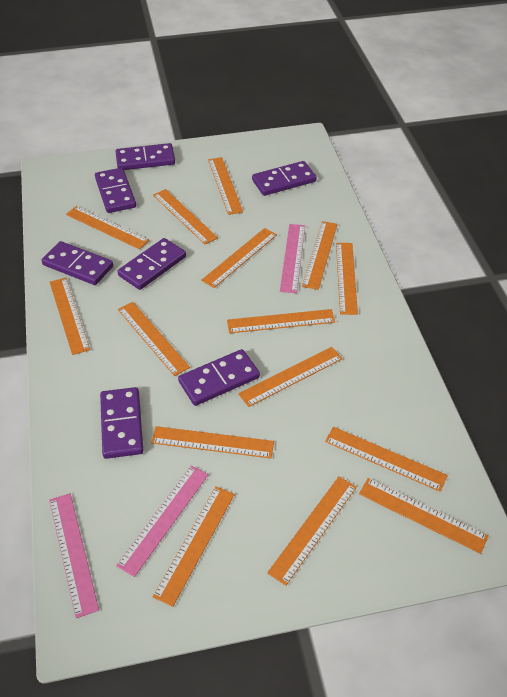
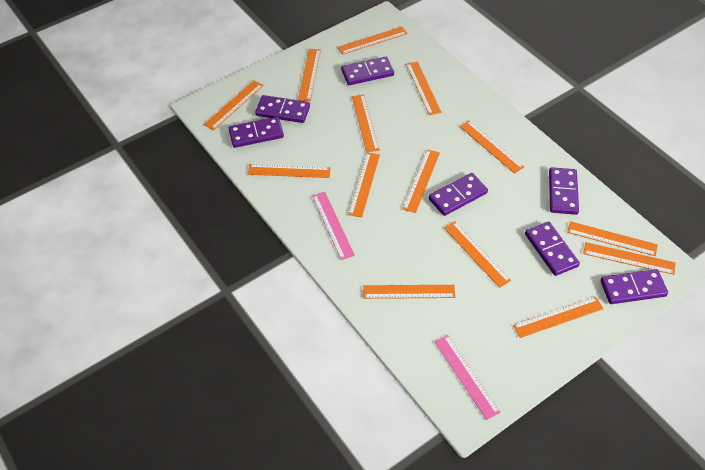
orange ruler: [50,278,90,355] [66,206,150,250] [118,302,190,376] [151,426,274,458] [153,189,218,244] [153,486,235,607] [201,228,277,288] [208,157,243,215] [227,309,335,333] [238,347,343,407] [267,476,357,586] [302,221,337,290] [325,427,448,492] [336,243,358,315] [359,478,489,554] = 15 -> [204,80,264,130] [248,164,331,178] [298,49,321,101] [338,27,408,55] [348,152,380,217] [352,94,380,152] [363,285,455,299] [402,149,440,213] [406,61,441,115] [444,221,511,288] [459,120,524,174] [513,297,604,338] [567,221,658,256] [583,242,676,275] = 14
pink ruler: [49,493,99,618] [116,465,208,577] [280,224,305,293] = 3 -> [312,192,355,260] [434,335,501,420] = 2

